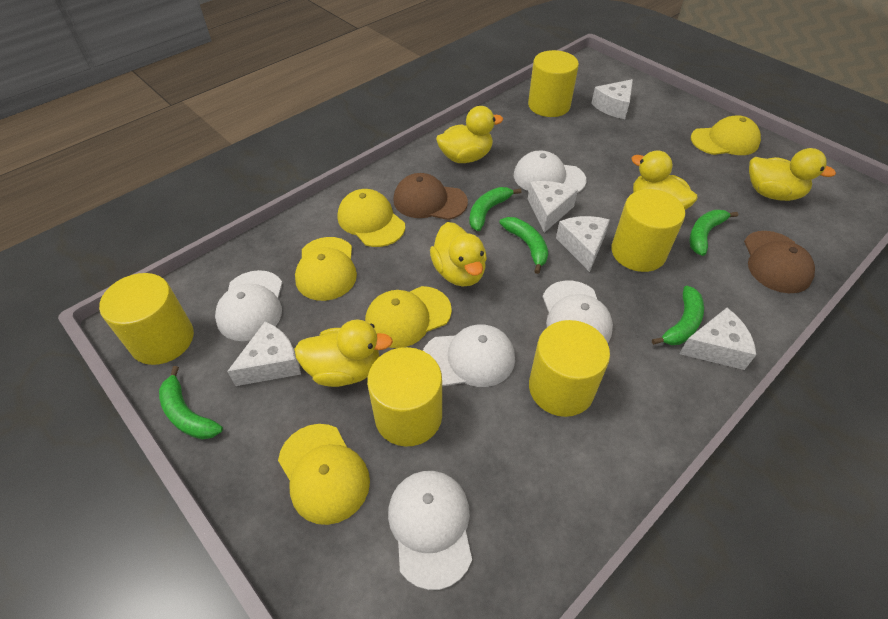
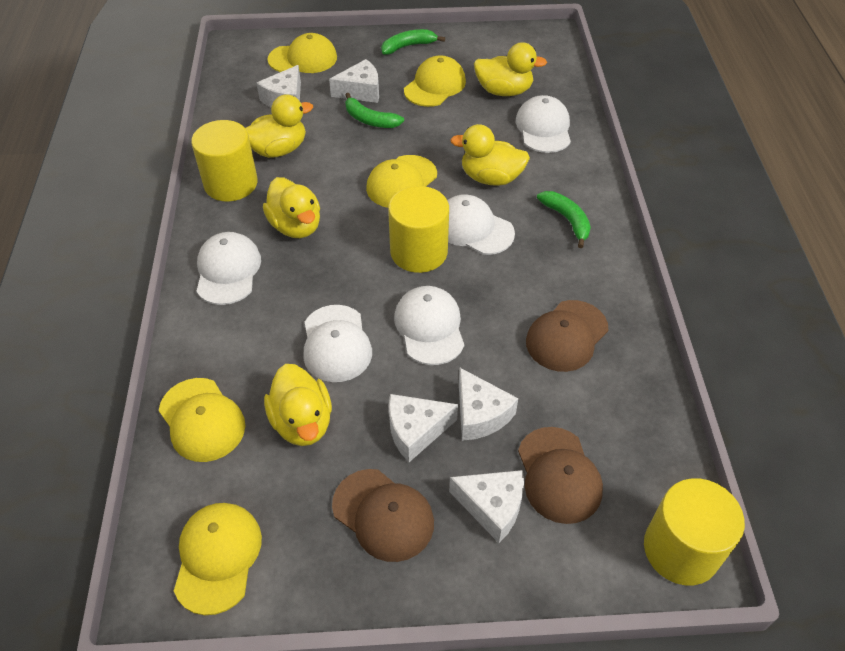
brown cap: [393,173,468,220] [744,231,815,293] = 2 -> [332,469,434,562] [518,427,603,524] [526,300,608,372] = 3
green banana: [159,366,223,439] [469,187,521,231] [499,217,548,274] [652,286,704,345] [689,210,739,256] = 5 -> [345,93,404,128] [381,29,445,55] [537,191,591,248] = 3
yellow cylinder: [99,273,194,365] [367,347,442,447] [528,50,579,117] [529,320,610,417] [611,189,685,272] = 5 -> [191,120,258,202] [388,186,449,273] [644,478,745,585] = 3

